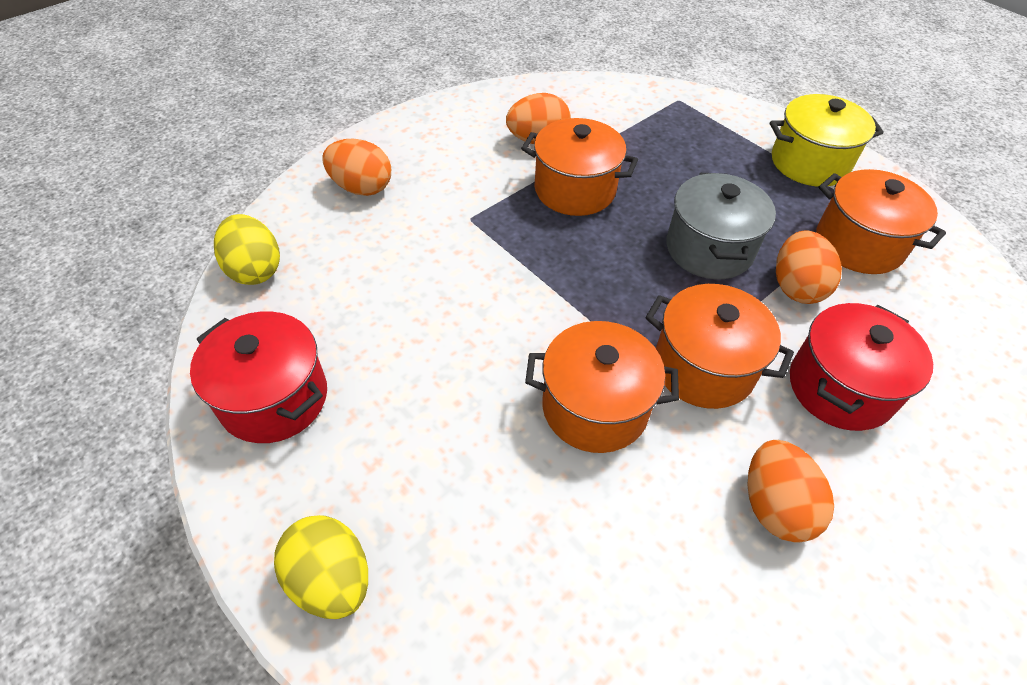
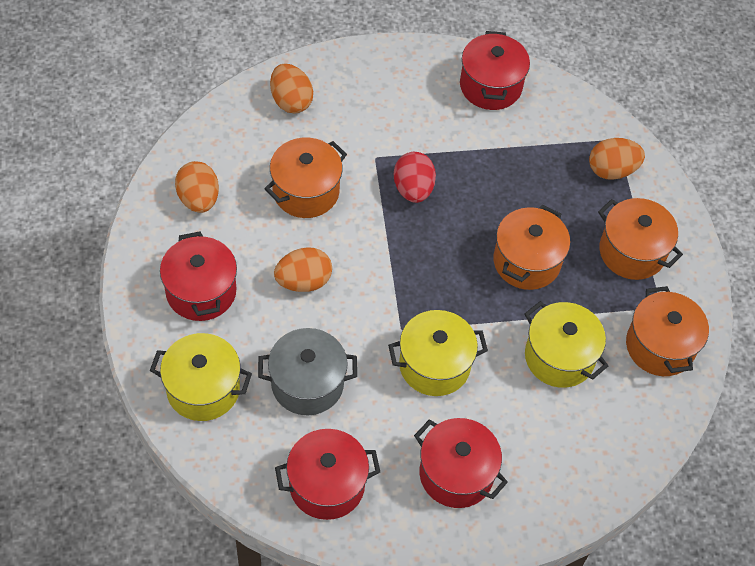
red egg: none = 0 -> [394,152,436,203] = 1
red pot: [190,311,327,443] [790,303,933,431] = 2 -> [160,231,237,321] [275,429,380,520] [414,418,508,508] [460,31,530,110] = 4
yellow egg: [214,214,280,285] [274,515,368,619] = 2 -> none = 0
yellow pot: [770,94,884,187] = 1 -> [150,333,252,421] [388,310,488,396] [524,301,609,388] = 3

